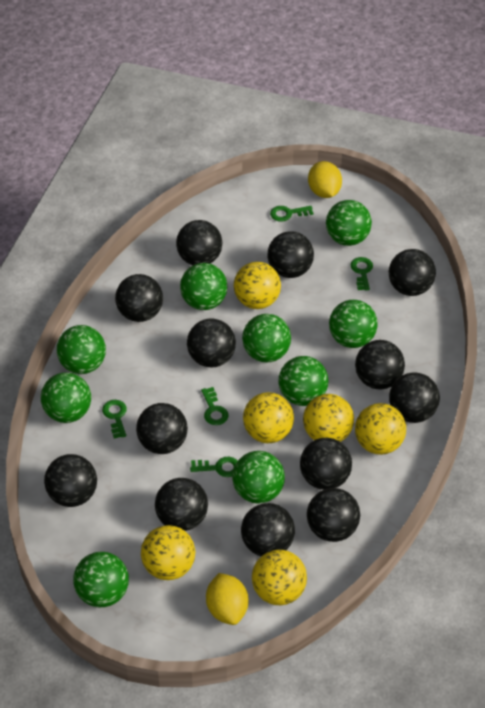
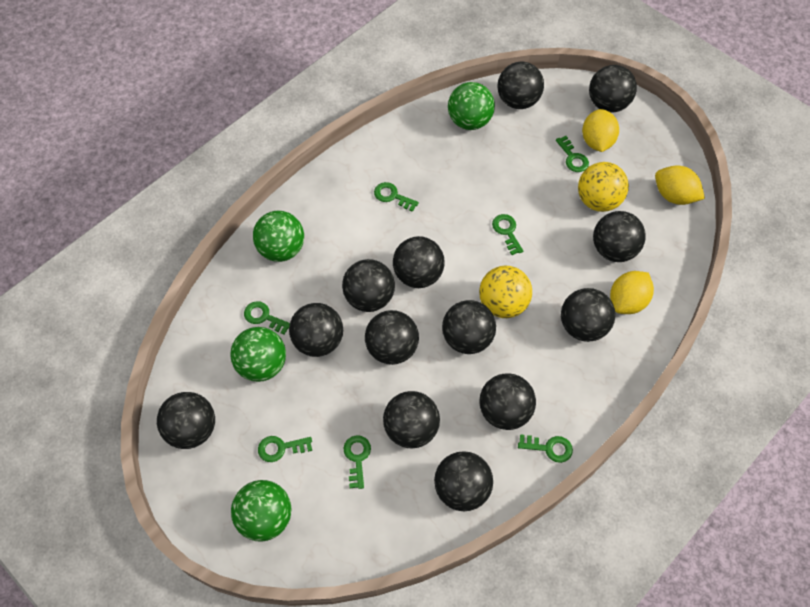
green ball: [41,372,91,423] [57,325,106,374] [73,552,129,607] [180,263,228,310] [232,451,285,504] [242,314,291,363] [279,356,328,406] [326,200,372,246] [329,300,378,348] = 9 -> [230,327,286,382] [231,480,292,542] [253,210,304,262] [448,82,495,130] = 4
green key: [102,400,127,438] [190,457,237,477] [201,387,228,425] [270,206,314,222] [351,257,373,290] = 5 -> [244,301,290,335] [258,436,312,462] [344,435,371,489] [374,182,419,212] [492,214,523,255] [518,434,573,463] [556,136,589,172] = 7
yellow ball: [141,525,195,580] [234,262,281,309] [243,392,294,443] [252,550,307,605] [303,394,354,442] [355,403,406,455] = 6 -> [479,265,532,318] [578,162,629,212] = 2
yellow lemon: [206,573,248,625] [308,161,342,198] = 2 -> [582,109,619,152] [610,271,654,314] [655,165,705,205] = 3

